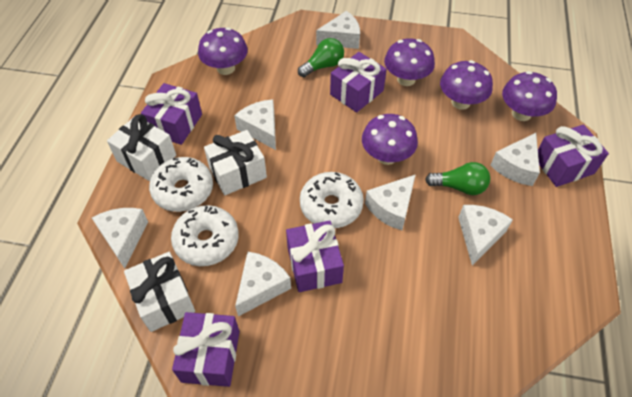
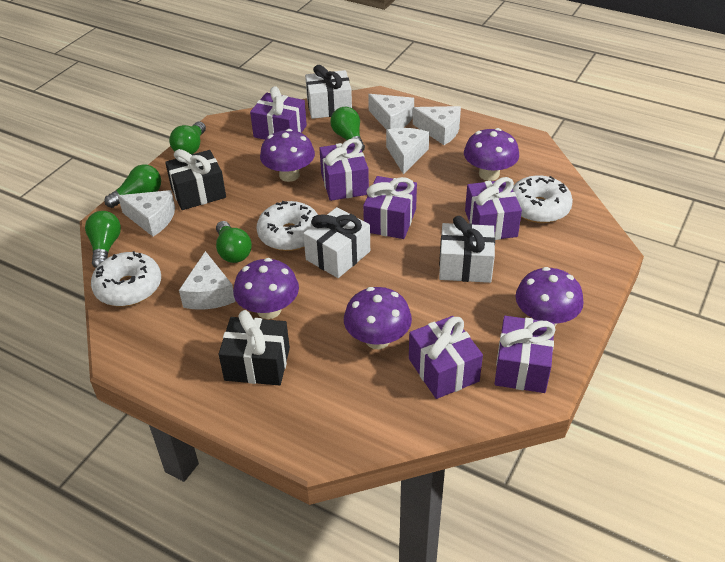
black gift: none = 0 -> [165,149,226,210] [219,310,290,385] = 2
green light bulb: [298,38,344,77] [425,162,490,195] = 2 -> [85,211,121,268] [104,164,161,208] [169,122,206,155] [216,221,252,263] [330,107,365,152] = 5
purple gift: [141,83,202,145] [172,312,239,387] [286,220,344,292] [330,52,387,112] [538,124,609,187] = 5 -> [250,86,307,140] [319,138,369,201] [363,176,417,239] [409,316,483,399] [465,177,522,240] [494,316,556,393] = 6
white cheese: [92,208,148,268] [234,99,276,150] [235,252,291,317] [316,11,360,49] [365,174,416,230] [458,205,513,265] [490,133,540,186] = 7 -> [118,190,175,237] [179,251,235,310] [368,94,414,130] [386,128,429,175] [413,106,461,145] = 5

